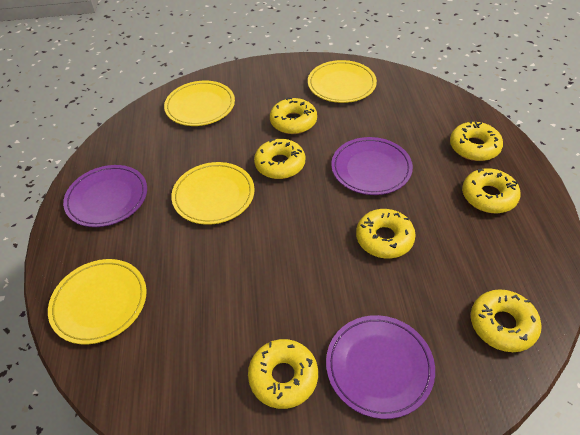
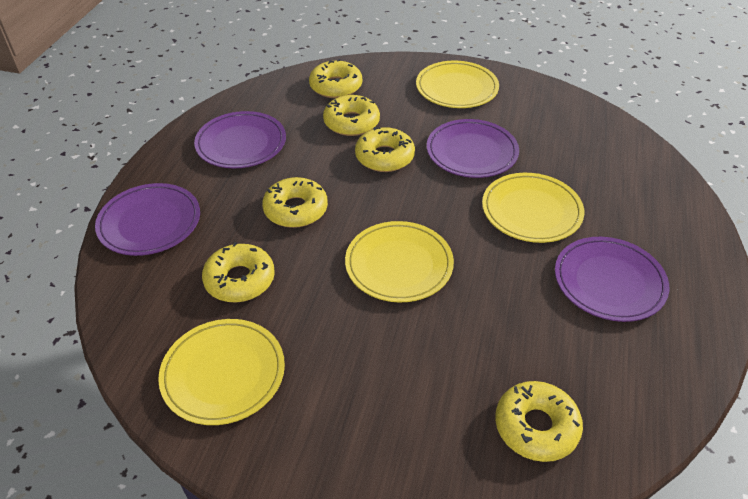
purple plate: [63,165,147,227] [326,315,435,419] [331,137,413,195] = 3 -> [95,183,200,256] [194,111,286,168] [427,119,519,178] [555,237,669,322] = 4
yellow donut: [248,339,318,409] [254,139,305,179] [270,97,317,134] [356,209,416,258] [450,120,503,161] [462,169,520,213] [471,289,542,352] = 7 -> [202,242,275,303] [262,177,328,228] [309,59,362,98] [323,95,380,136] [355,127,415,172] [495,381,583,462] = 6

